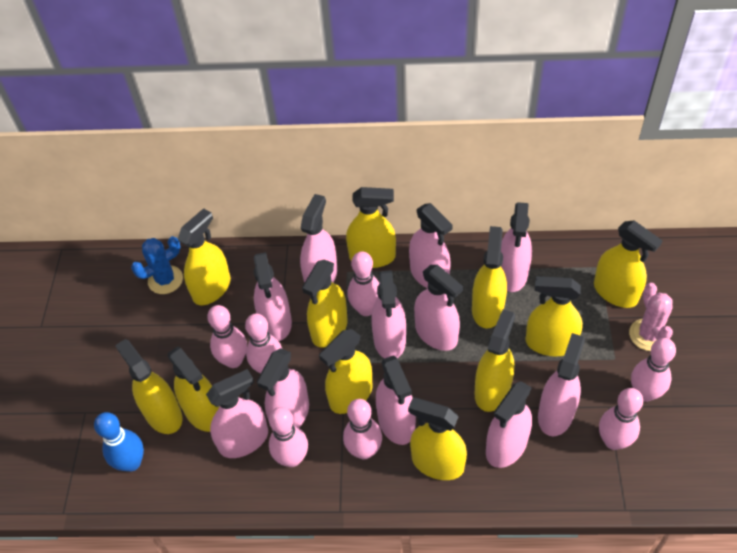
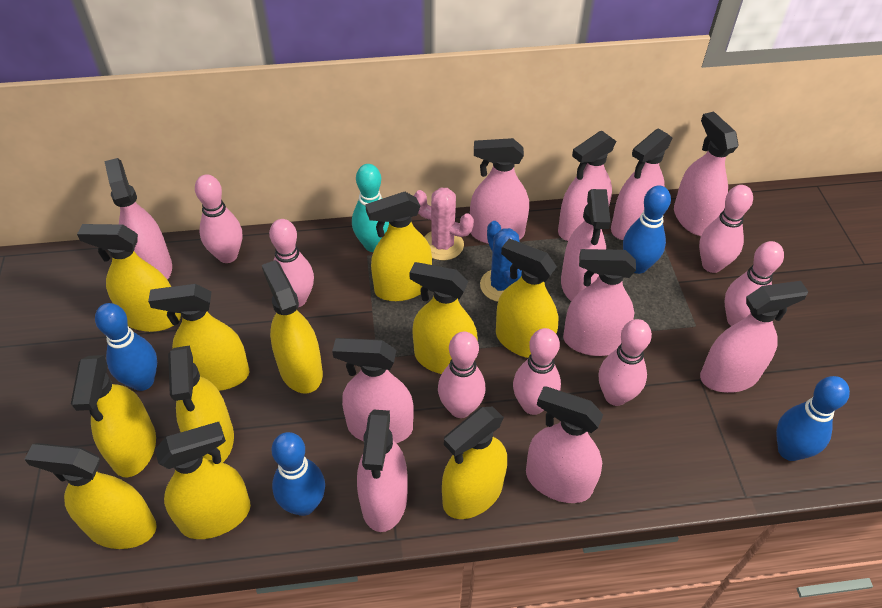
blue bowling pin: [94,412,144,472] = 1 -> [95,303,157,391] [272,432,325,516] [623,185,671,274] [776,376,850,461] = 4
turquoise bowling pin: none = 0 -> [352,164,389,252] = 1

